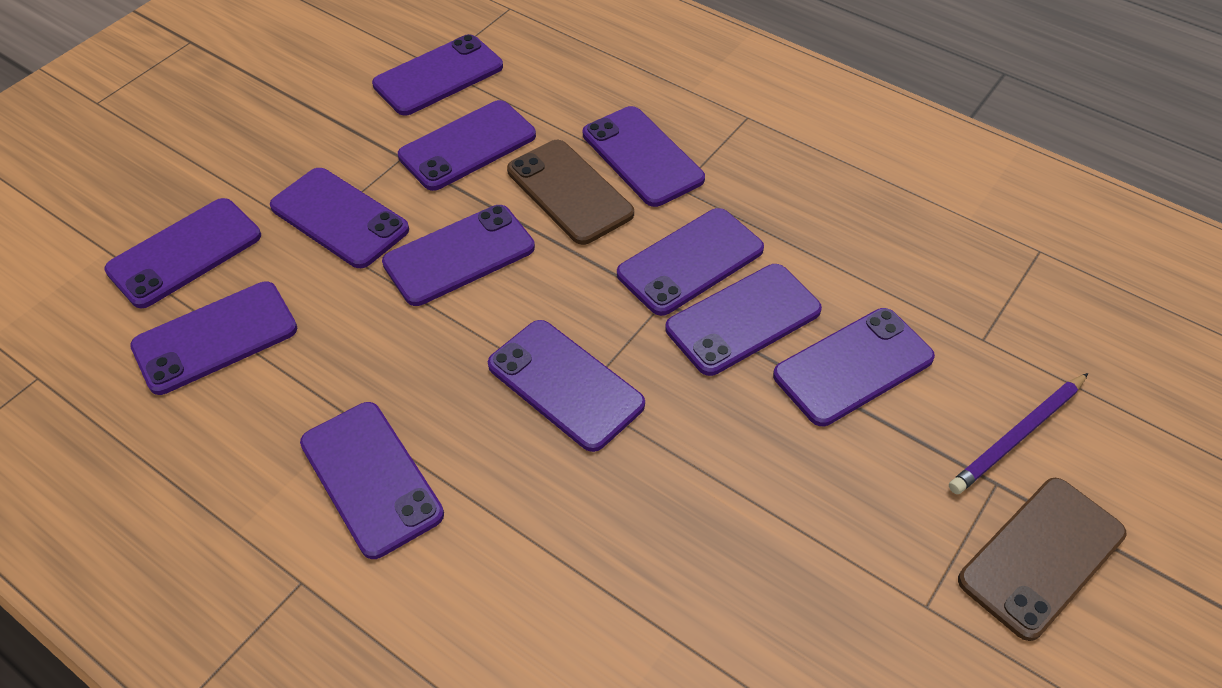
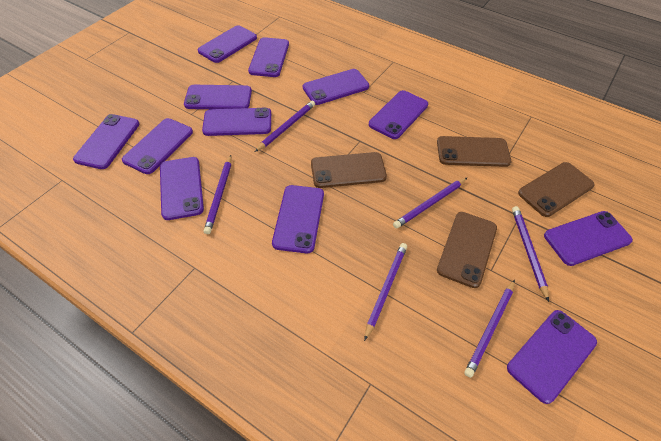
brown phone: [507,140,634,245] [958,478,1126,641] = 2 -> [311,152,387,188] [437,136,511,167] [437,212,497,288] [518,162,595,217] = 4
purple pencil: [949,373,1088,494] = 1 -> [204,155,232,234] [255,101,315,152] [364,243,407,341] [393,178,467,228] [464,280,515,378] [512,206,549,302] = 6

